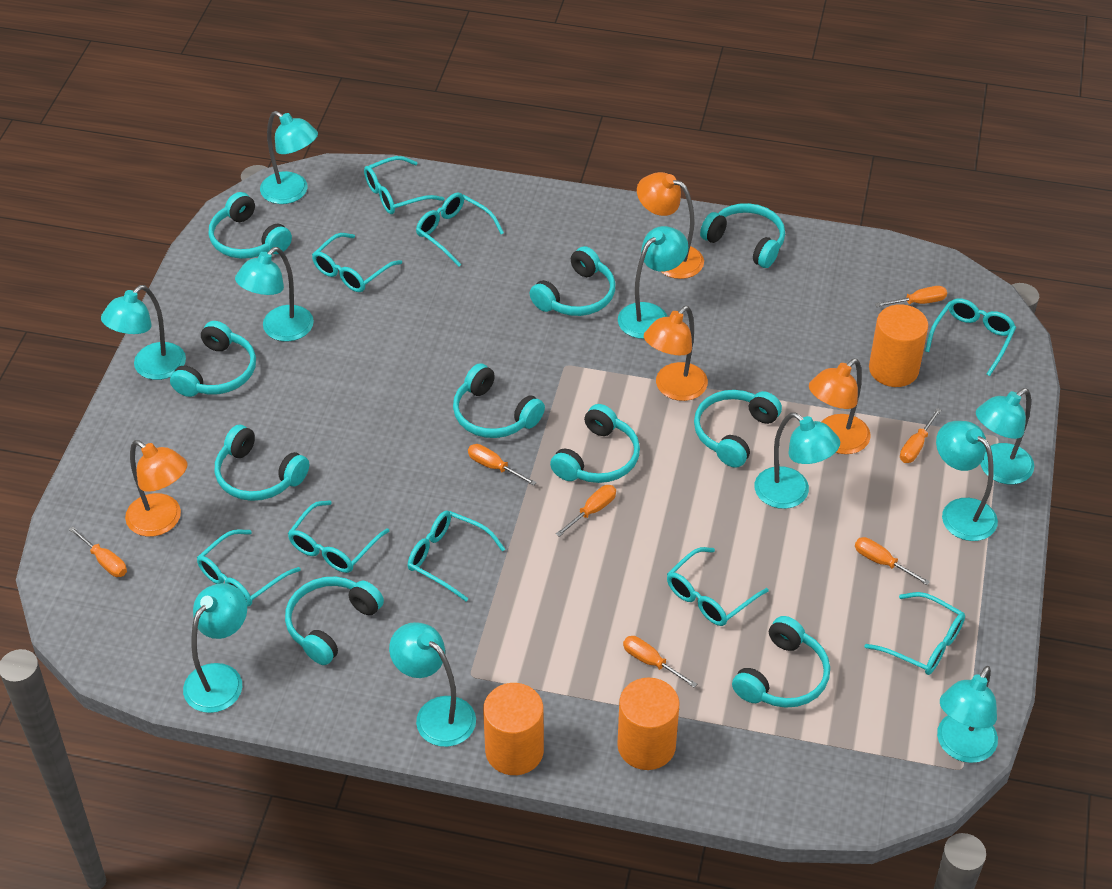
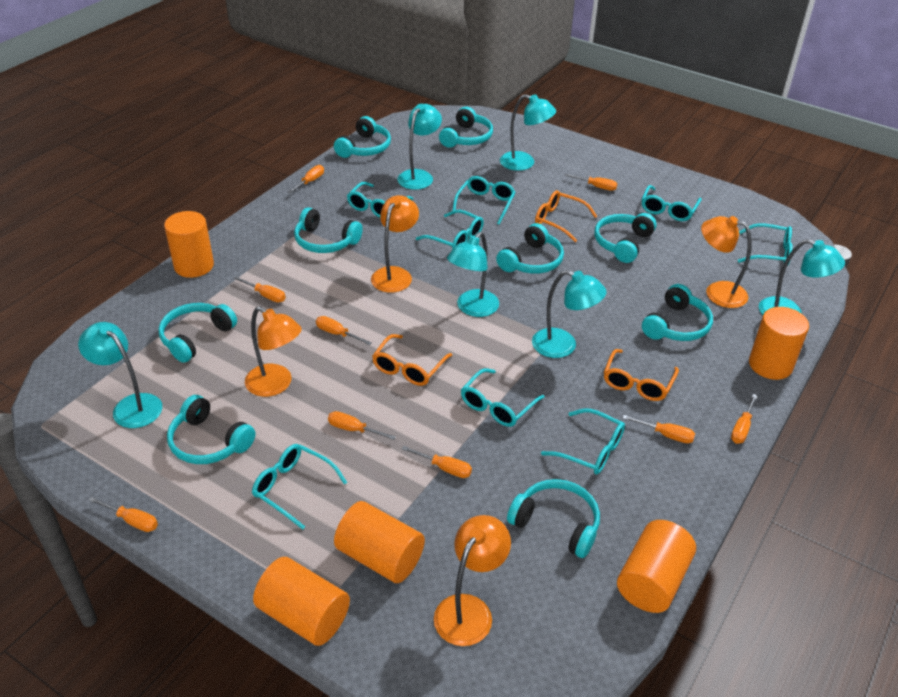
orange cylinder: [483,683,544,775] [617,678,680,770] [869,304,928,387] = 3 -> [164,211,214,278] [253,557,350,646] [334,501,425,583] [617,520,696,613] [749,307,809,380] = 5
orange glasses: none = 0 -> [372,334,452,386] [535,190,597,242] [604,349,679,401] = 3
orange screwdriver: [69,526,127,577] [468,444,537,486] [556,485,616,537] [623,636,697,688] [855,537,930,585] [875,286,947,307] [900,408,941,463] = 7 -> [89,497,158,532] [233,276,286,303] [288,165,324,193] [316,316,372,345] [328,411,396,440] [402,446,472,478] [565,174,617,191] [623,415,695,443] [731,394,758,444] = 9
turquoise glasses: [197,529,301,607] [288,500,389,573] [312,233,402,292] [364,156,444,214] [408,511,505,601] [416,192,504,267] [667,547,769,626] [864,592,965,675] [925,298,1016,376] = 9 -> [252,444,347,530] [347,182,413,218] [416,210,484,250] [452,176,515,225] [461,368,545,427] [541,408,625,475] [641,185,702,221] [738,223,793,266] = 8
turquoise headphones: [170,321,256,397] [208,192,292,259] [215,425,309,501] [285,576,384,665] [453,363,545,438] [529,246,615,316] [550,404,640,483] [694,390,782,468] [700,203,785,268] [732,616,830,708] = 10 -> [158,303,237,363] [167,395,255,464] [294,207,363,253] [334,116,391,158] [439,107,493,148] [496,223,564,274] [507,479,600,558] [594,213,656,263] [642,284,713,341] = 9
turquoise lamp: [101,285,186,380] [183,583,247,713] [235,247,314,341] [260,111,318,204] [389,622,476,747] [618,226,688,339] [755,413,840,509] [936,421,998,541] [937,666,998,763] [976,388,1034,484] = 10 -> [78,322,162,428] [397,104,442,190] [447,232,499,317] [500,94,556,171] [532,270,607,358] [759,239,845,315] = 6

